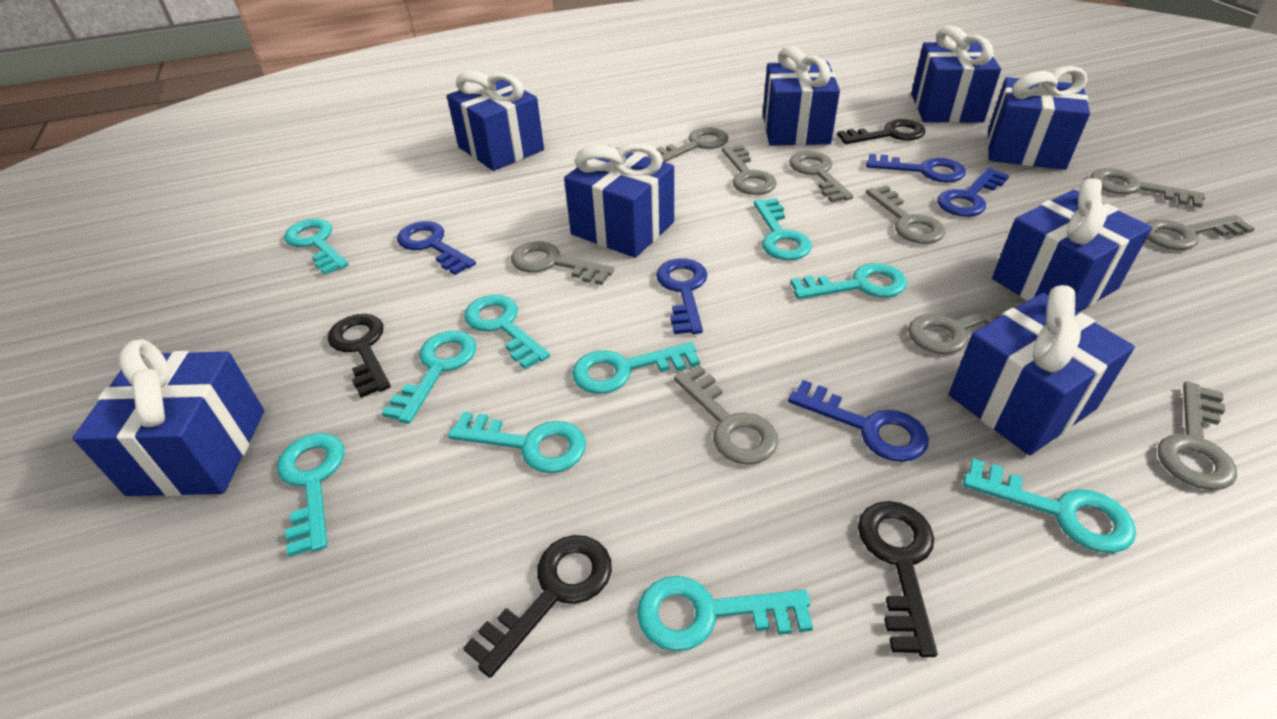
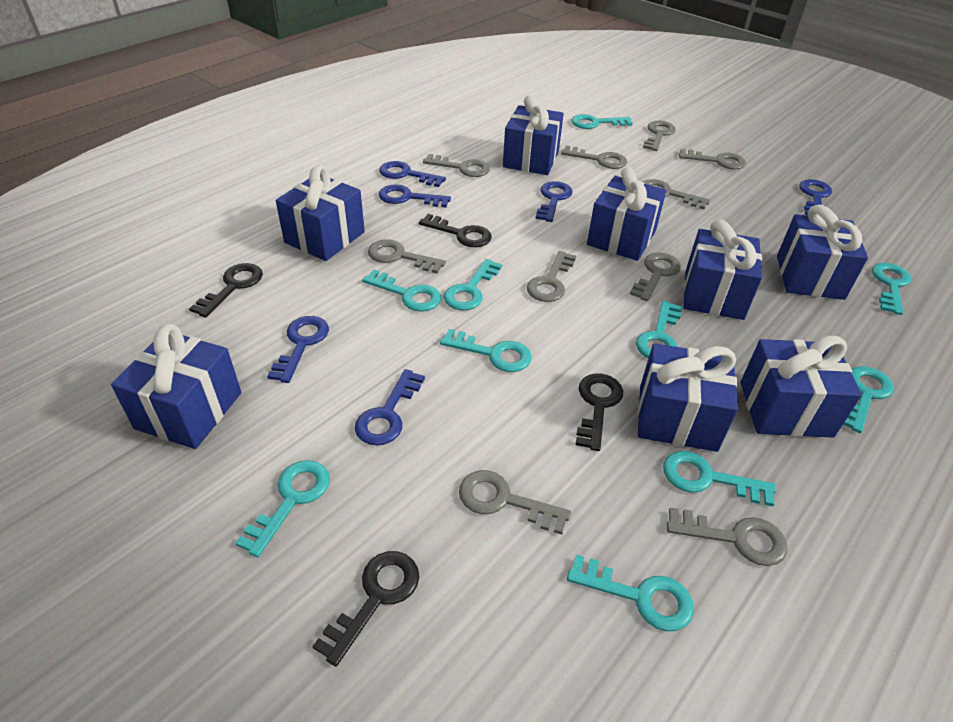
blue key: [397,221,476,275] [656,258,707,334] [788,380,929,462] [866,154,966,182] [937,168,1009,217] = 5 -> [267,316,329,383] [355,369,425,446] [379,161,446,187] [379,184,451,208] [536,181,573,222] [799,179,832,215] = 6

